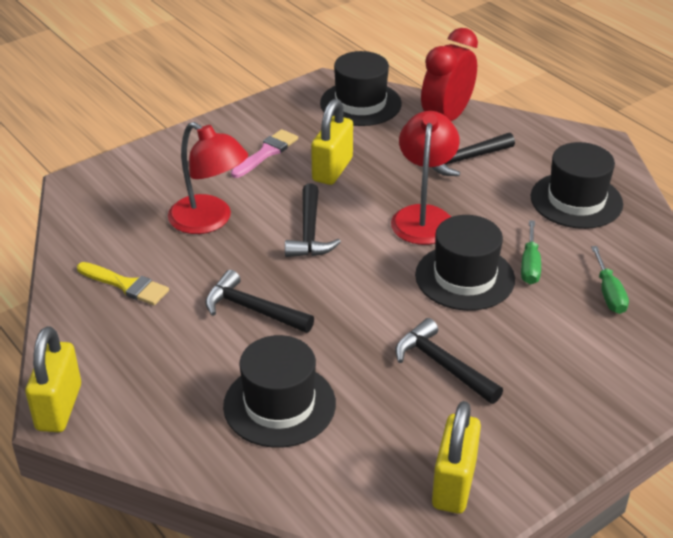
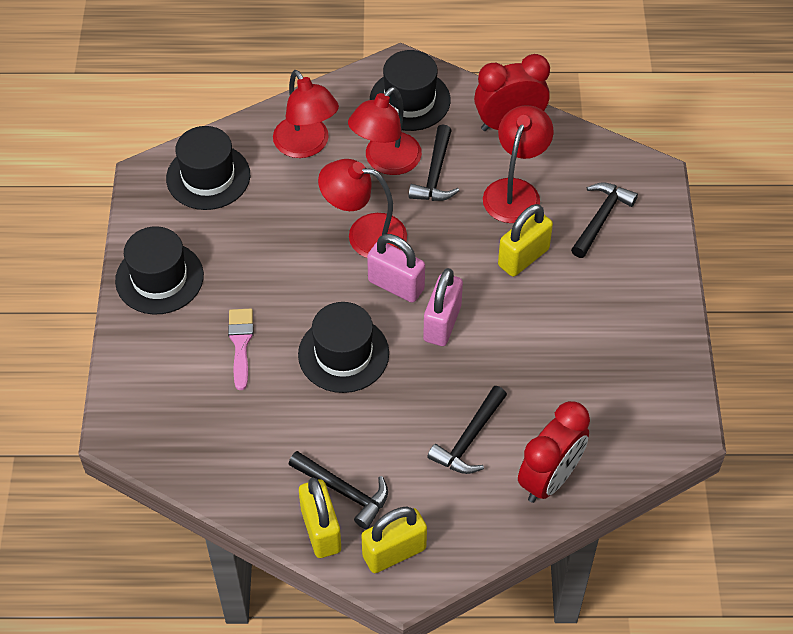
green screwdriver: [521,220,541,285] [591,246,629,314] = 2 -> none = 0
pink padlock: none = 0 -> [367,234,425,303] [423,268,463,346] = 2
red clock: [421,28,478,121] = 1 -> [474,54,550,131] [518,401,590,503] = 2
red lamp: [168,122,248,234] [391,111,460,245] = 2 -> [273,70,339,158] [318,159,407,258] [348,87,422,175] [483,105,554,223] = 4
yellow brush: [77,262,169,305] = 1 -> none = 0

